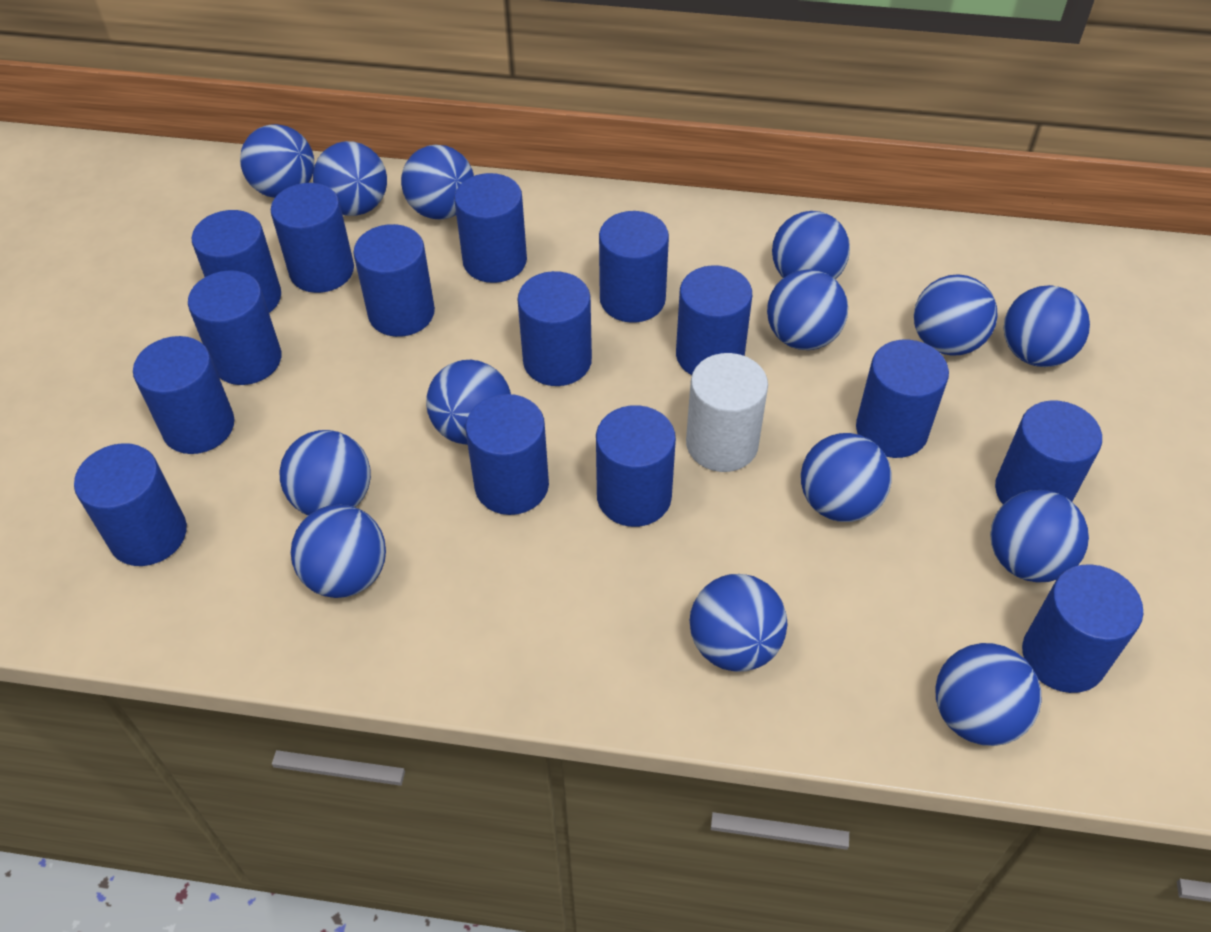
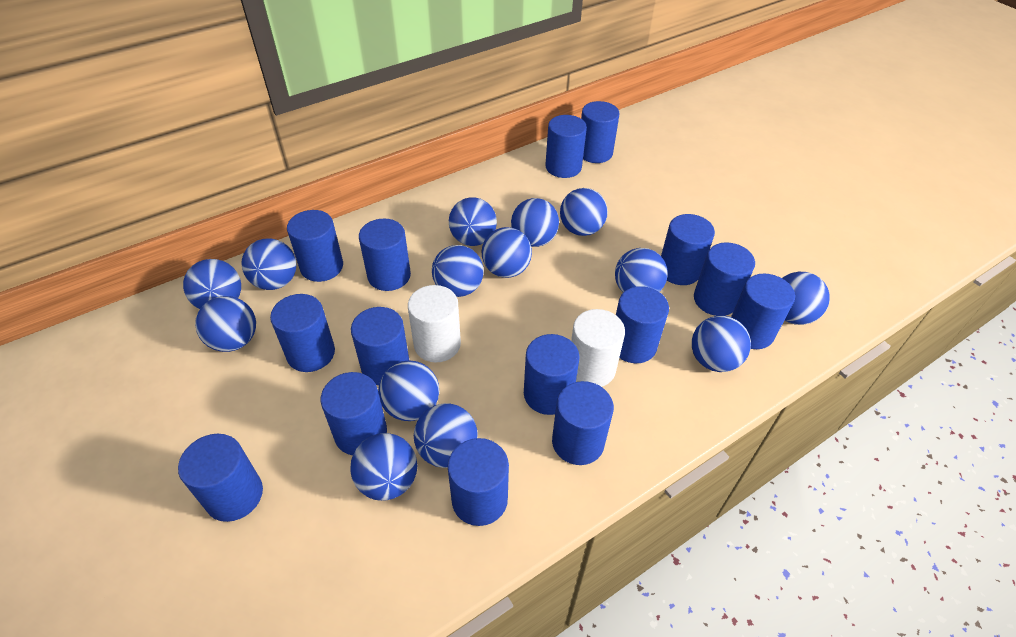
white cylinder: [686,353,768,472] = 1 -> [408,285,461,363] [571,309,625,387] = 2

